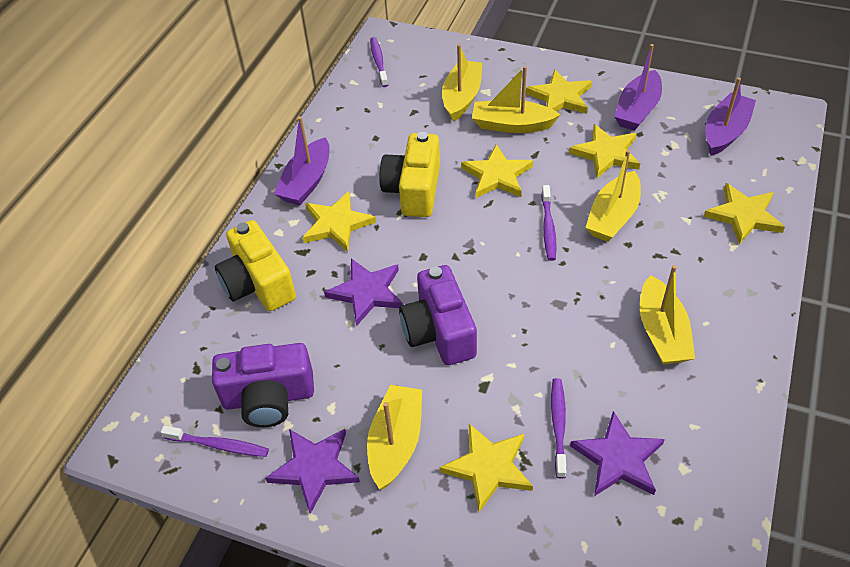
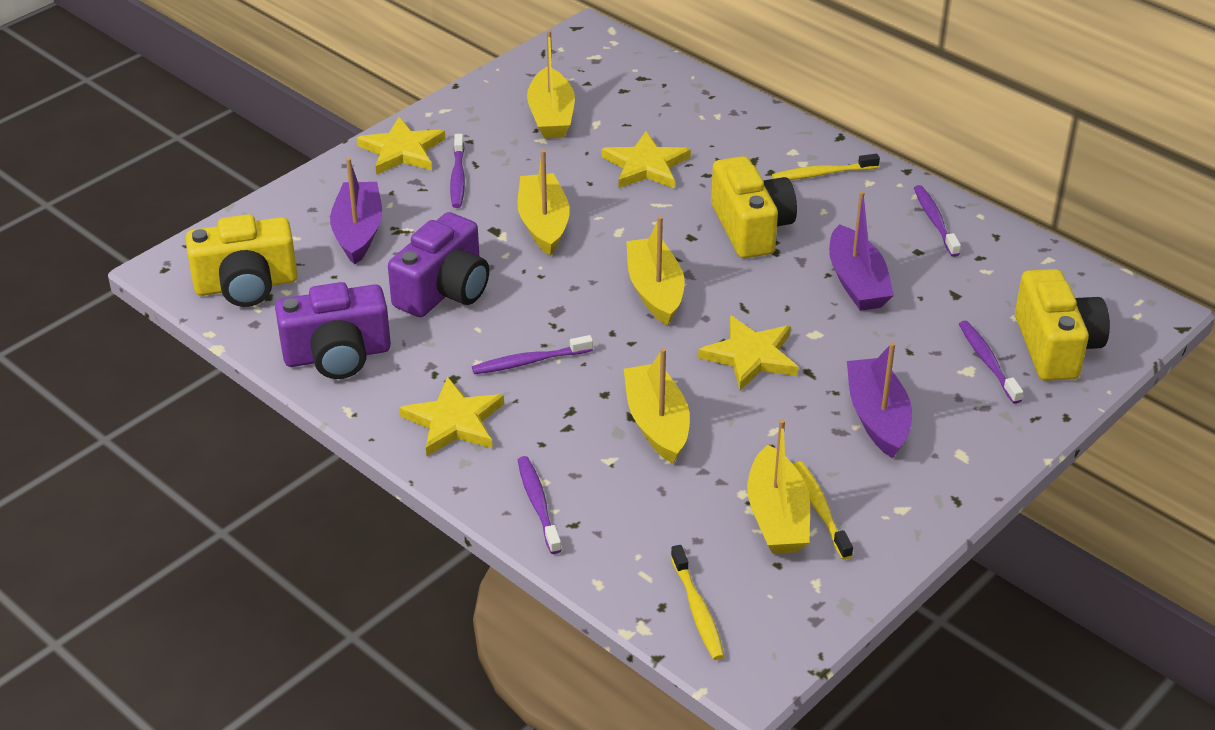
purple star: [265,429,360,514] [324,258,403,326] [570,411,665,496] = 3 -> none = 0
purple toothbrush: [161,426,269,457] [370,37,388,87] [541,185,557,261] [551,378,567,479] = 4 -> [450,134,465,208] [472,335,593,374] [518,456,562,554] [914,185,961,257] [959,321,1023,404] = 5
yellow camera: [215,220,296,311] [379,132,440,217] = 2 -> [186,214,298,307] [711,156,797,258] [1015,269,1110,381] = 3
yellow star: [302,191,376,252] [440,424,533,512] [461,144,533,198] [526,69,592,114] [569,124,640,178] [703,183,785,245] = 6 -> [356,117,445,175] [399,376,504,456] [602,131,691,189] [698,316,799,390] = 4
yellow toothbrush: none = 0 -> [671,545,725,660] [772,154,880,180] [793,461,853,560] = 3

